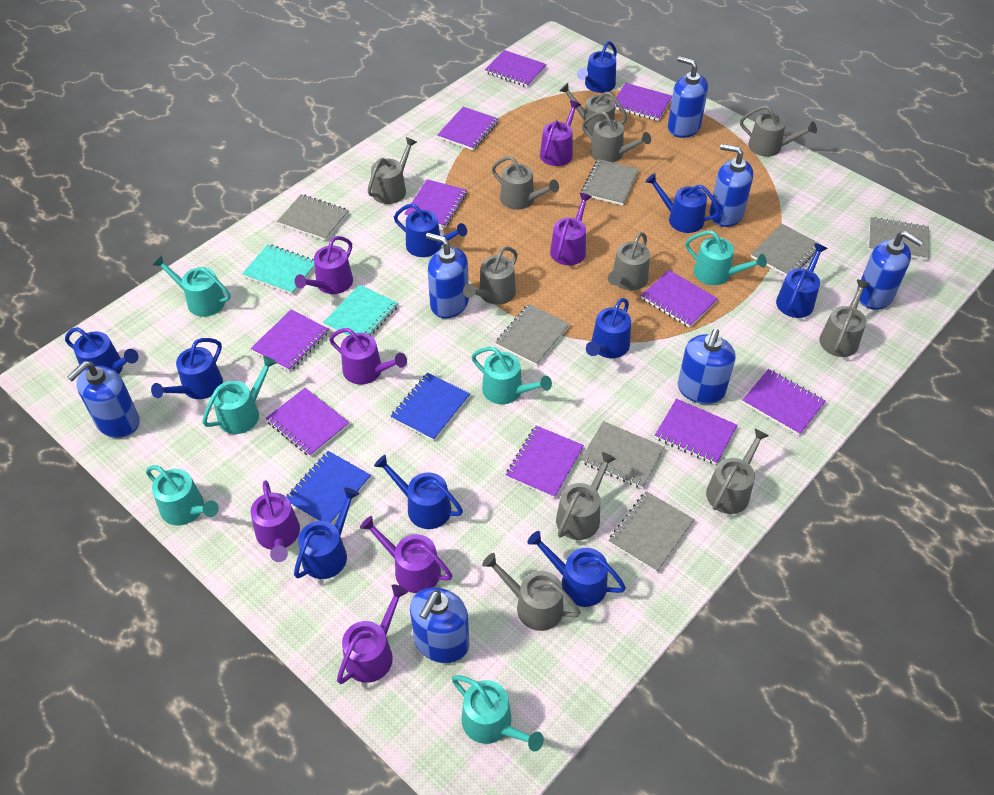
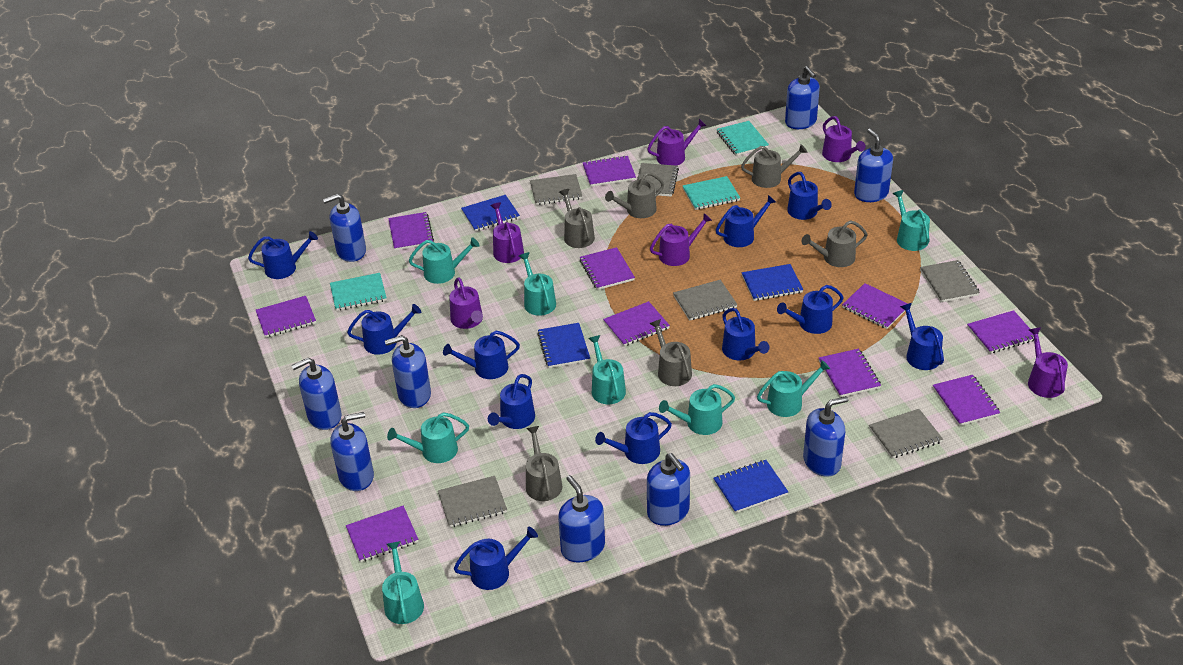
blue notebook: [287,451,371,524] [390,373,470,441] = 2 -> [461,195,520,232] [537,323,590,368] [713,460,788,513] [742,264,804,301] = 4
blue soap dispenser: [67,361,139,438] [410,588,469,663] [426,233,469,318] [668,56,708,138] [678,329,736,404] [709,144,753,227] [857,231,923,310] = 7 -> [291,358,342,430] [323,194,366,262] [330,412,374,491] [385,335,431,408] [558,475,605,563] [647,453,690,526] [785,66,820,129] [803,396,848,477] [854,129,893,202] = 9
blue watering can: [65,327,138,374] [151,338,223,399] [294,487,359,579] [374,455,463,529] [394,203,467,257] [527,531,626,607] [577,41,617,93] [586,298,631,358] [645,173,721,233] [776,243,827,318] = 10 -> [248,231,318,279] [347,304,421,355] [443,331,520,379] [454,527,538,590] [488,374,535,429] [595,412,672,464] [716,195,776,247] [722,308,770,360] [777,285,844,334] [787,172,832,220] [900,303,944,370] = 11
grey notebook: [277,194,349,241] [495,304,570,366] [580,421,665,489] [581,159,639,206] [608,491,695,572] [751,224,821,276] [869,217,929,260] = 7 -> [438,476,507,528] [530,174,582,205] [637,163,679,197] [673,280,738,321] [869,409,943,458] [920,260,980,302] = 6
grey watering can: [368,137,417,204] [463,246,518,305] [482,553,581,631] [492,156,559,210] [556,452,616,540] [559,83,627,136] [582,111,651,162] [608,232,650,290] [706,429,769,514] [740,105,817,157] [819,279,870,357] = 11 -> [526,426,562,501] [559,189,595,248] [605,172,664,218] [650,319,692,386] [741,144,807,188] [801,220,868,267] = 6
purple watering can: [251,480,300,562] [294,236,353,294] [329,328,407,385] [337,584,408,684] [360,516,452,593] [540,100,581,166] [550,193,592,265] = 7 -> [449,277,483,329] [490,202,524,263] [647,119,707,166] [650,213,712,266] [822,116,866,162] [1028,327,1068,398] = 6
turquoise notebook: [242,244,315,295] [323,285,398,337] = 2 -> [330,273,387,311] [683,176,740,210] [717,121,769,156] = 3
turquoise watering can: [146,465,219,525] [153,255,231,317] [202,356,277,434] [452,675,544,751] [471,347,552,404] [685,230,767,285] = 6 -> [382,541,424,624] [387,412,469,463] [409,237,479,284] [519,252,556,316] [588,335,626,404] [659,384,735,435] [757,360,830,417] [893,190,930,251] = 8

